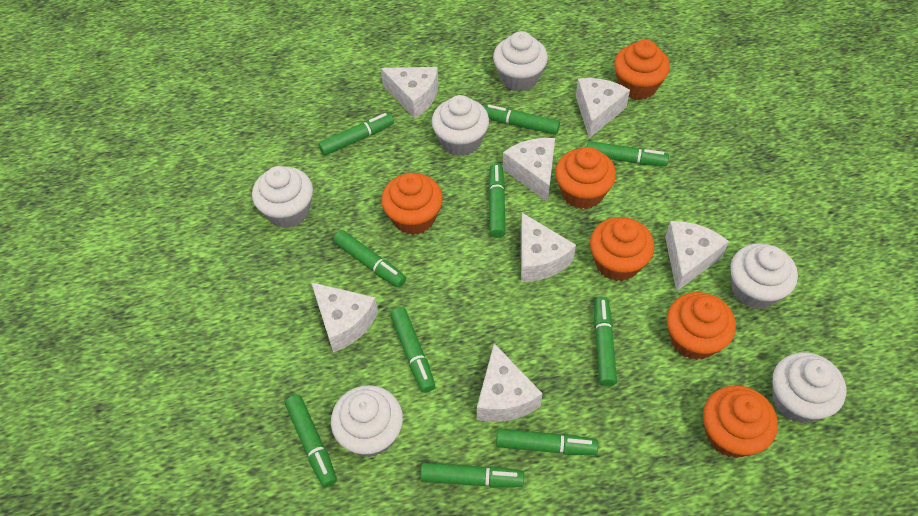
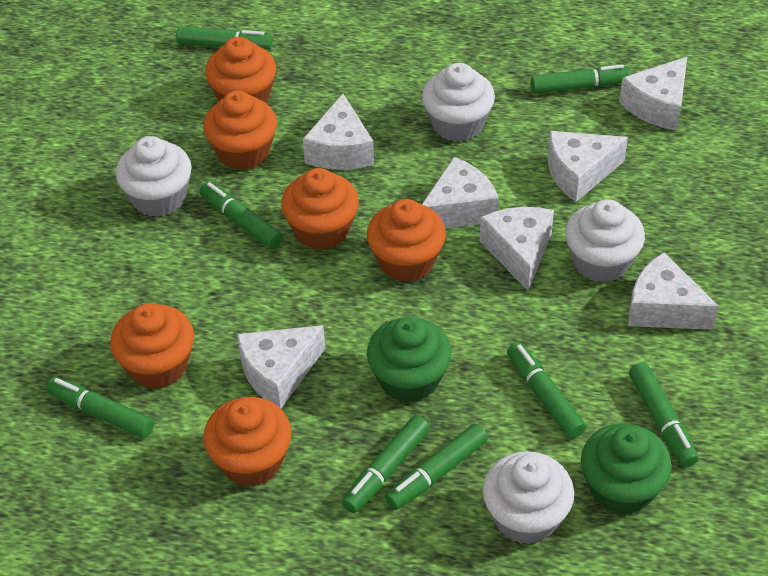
green cupcake: none = 0 -> [367,317,451,403] [581,423,672,515] = 2
green marker: [285,395,337,487] [318,113,394,156] [333,230,406,288] [390,307,435,393] [420,463,524,488] [483,105,560,135] [488,163,506,238] [496,429,598,455] [587,141,669,166] [594,297,617,386] = 10 -> [46,377,154,438] [176,26,273,50] [199,182,283,250] [341,415,430,513] [385,424,488,510] [507,342,586,439] [531,64,631,94] [629,363,698,467] = 8
white cupcake: [252,166,313,228] [331,385,403,457] [432,95,489,156] [493,31,548,91] [730,243,798,309] [772,352,846,423] = 6 -> [116,136,192,217] [422,63,495,142] [483,451,574,544] [565,199,645,283] = 4

